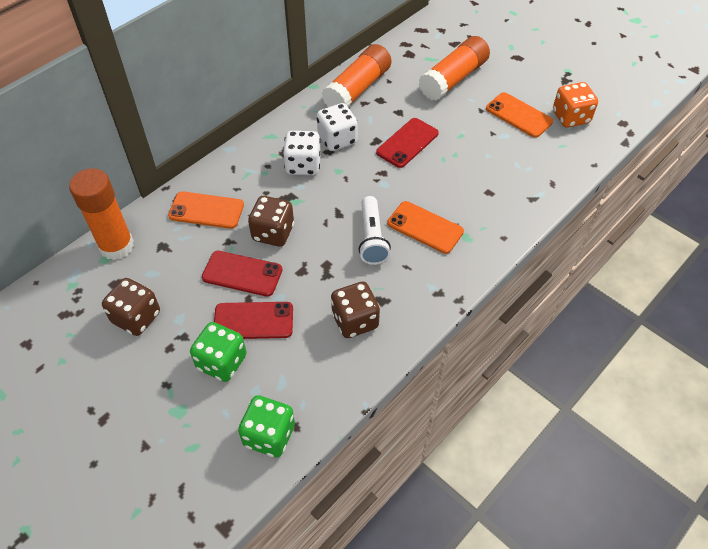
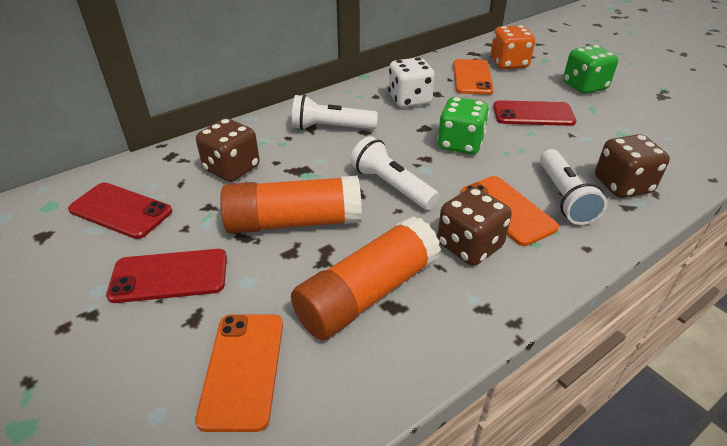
orange glue stick: [69,168,134,260] [322,44,391,107] [419,36,490,101] = 3 -> [220,176,362,234] [291,216,441,340] = 2
white dice: [283,131,321,175] [317,103,358,151] = 2 -> [388,57,435,108] = 1
white flashlight: [358,196,391,265] = 1 -> [292,95,378,130] [351,136,439,210] [540,149,607,225] = 3

